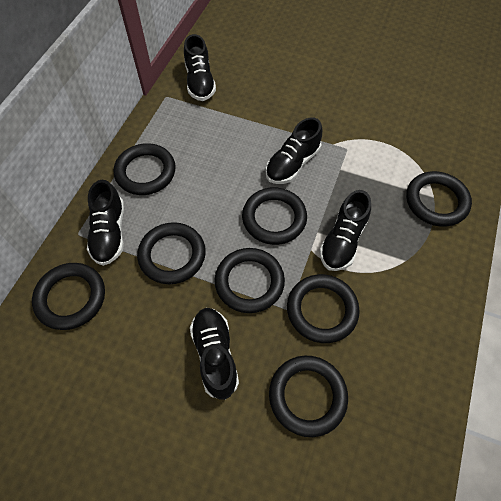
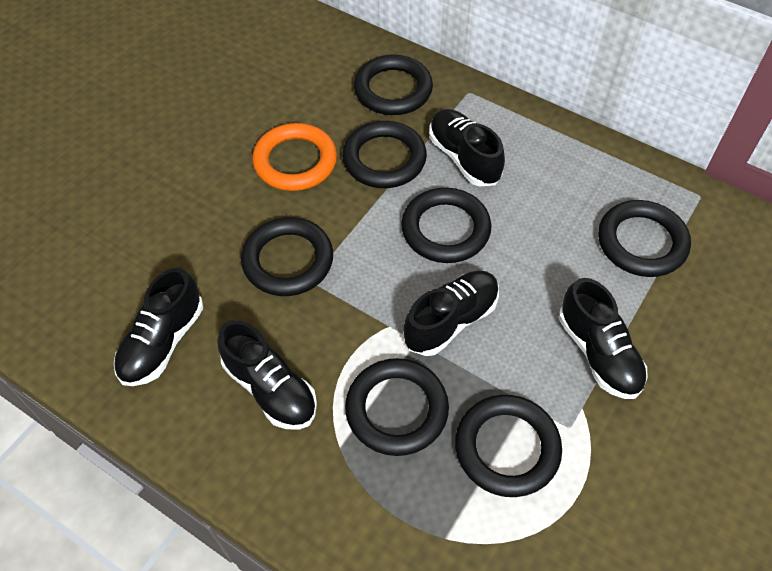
black ring: [32,263,105,330] [114,143,176,195] [137,222,206,284] [215,248,285,313] [242,187,307,245] [269,356,348,437] [287,274,360,343] [406,171,472,227] = 8 -> [241,217,333,296] [342,121,427,188] [345,358,449,456] [354,54,433,115] [401,188,492,263] [455,395,562,497] [598,200,691,277] = 7
orange ring: none = 0 -> [252,123,337,191] = 1

